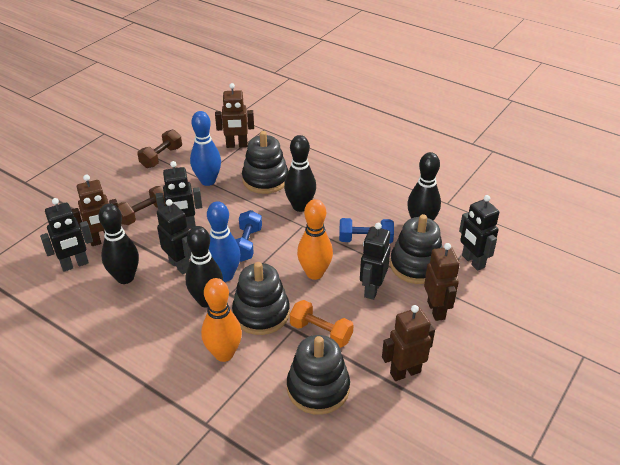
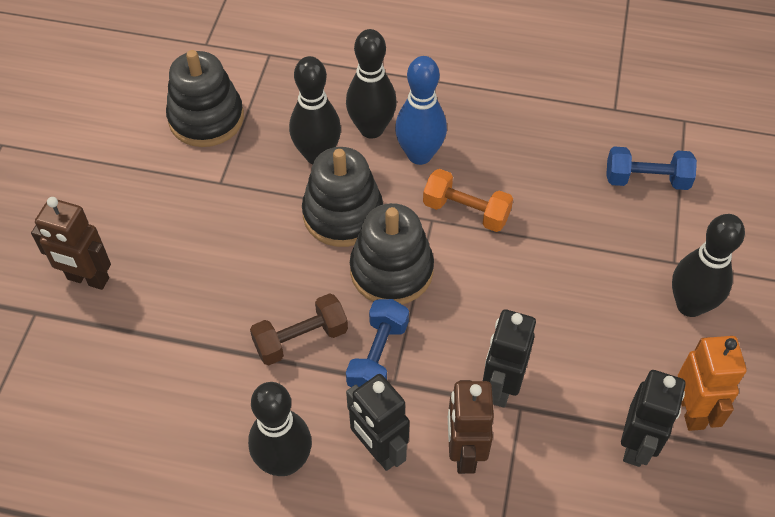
black robot: [40,198,93,272] [156,161,202,229] [157,199,191,274] [360,223,391,300] [459,195,499,271] = 5 -> [346,374,410,471] [483,309,536,408] [621,370,686,467] = 3
black stacking toy: [232,262,290,335] [242,131,288,194] [287,335,350,415] [390,214,443,284] = 4 -> [166,50,244,147] [302,147,383,247] [350,203,434,304] = 3
blue bowling pin: [190,111,221,186] [207,201,241,282] = 2 -> [395,56,447,165] = 1
brown dumbbell: [118,186,166,225] [137,129,182,168] = 2 -> [250,293,348,365] = 1
brown robot: [71,175,119,246] [215,83,254,148] [382,305,435,381] [424,243,460,321] = 4 -> [31,197,111,290] [448,380,494,474] = 2
orange bowling pin: [201,278,242,362] [297,199,333,280] = 2 -> none = 0
orange robot: none = 0 -> [678,336,746,431] = 1

